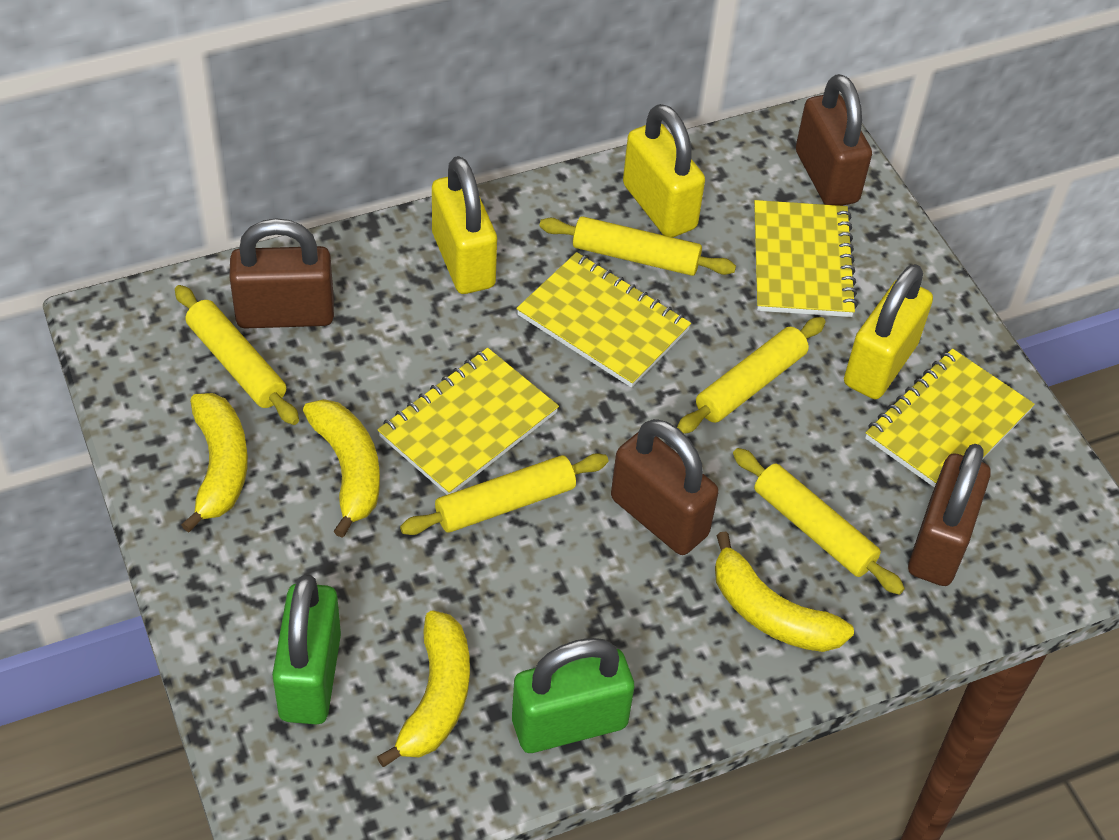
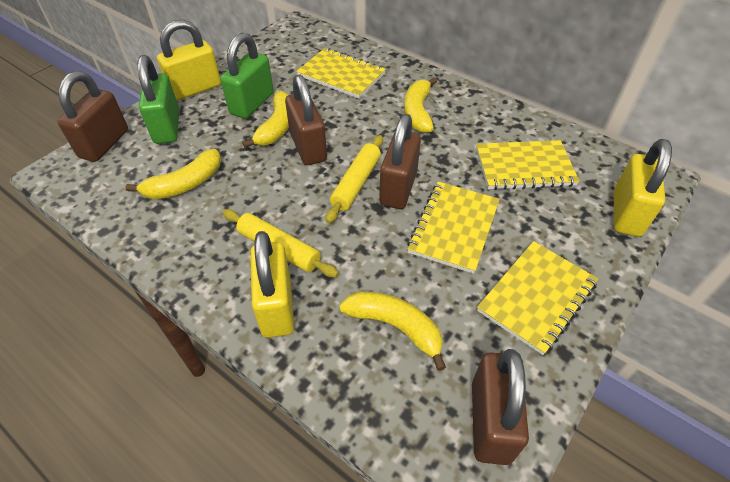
yellow rolling pin: [175,285,299,425] [400,453,608,535] [539,216,736,276] [677,317,825,434] [733,448,905,595] = 5 -> [222,209,339,277] [325,135,383,223] = 2

